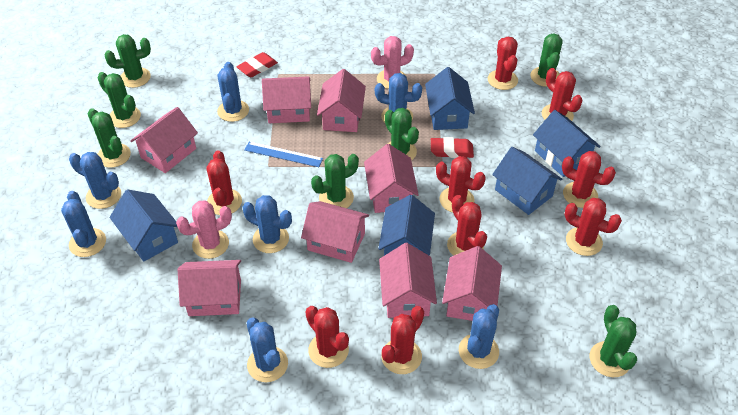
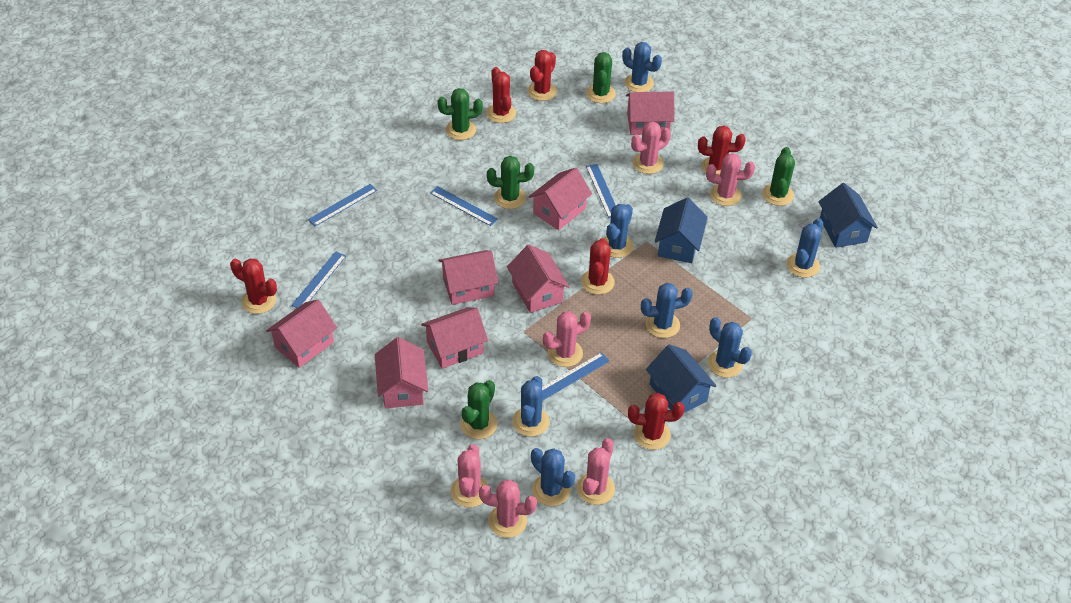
blue house: [109,189,178,262] [378,195,435,256] [425,67,475,130] [492,147,563,215] [533,110,600,177] = 5 -> [646,344,717,413] [655,197,708,263] [818,183,878,248] = 3
blue ruler: [244,142,323,167] = 1 -> [291,251,346,308] [308,184,378,226] [430,186,498,226] [542,352,610,401] [586,164,616,218] = 5
green cactus: [88,108,131,168] [97,72,141,128] [105,34,151,88] [311,154,359,208] [385,108,419,161] [530,33,563,87] [590,305,637,377] = 7 -> [437,88,483,140] [460,380,498,439] [487,156,534,209] [586,52,616,103] [762,147,795,206] = 5
pink cactus: [176,200,232,259] [371,36,414,89] = 2 -> [451,444,488,508] [479,480,537,538] [543,311,591,367] [577,438,615,505] [631,122,671,174] [706,153,755,206] = 6
pink house: [130,107,198,173] [178,260,241,316] [262,76,311,123] [301,201,369,263] [317,69,366,132] [364,144,419,213] [379,243,437,318] [442,246,502,321] = 8 -> [266,300,337,368] [375,337,428,408] [421,307,488,369] [438,250,498,305] [507,245,570,313] [528,168,592,230] [626,91,675,135] = 7
red cactus: [207,150,242,215] [306,306,349,368] [381,306,424,374] [436,156,486,213] [447,195,487,256] [488,37,518,90] [542,68,583,121] [562,151,616,208] [565,198,622,256] = 9 -> [230,259,277,314] [486,67,516,123] [527,50,557,101] [581,238,615,295] [628,393,685,450] [698,125,746,174] = 6
red eraser: [236,52,278,77] [431,137,474,158] = 2 -> none = 0

